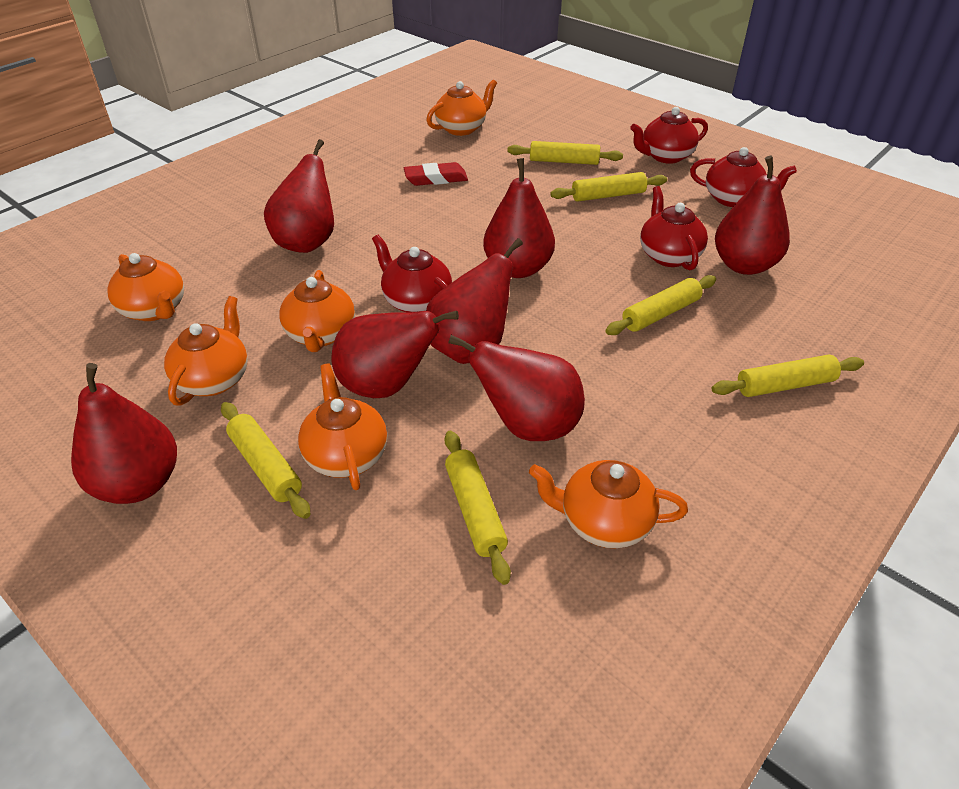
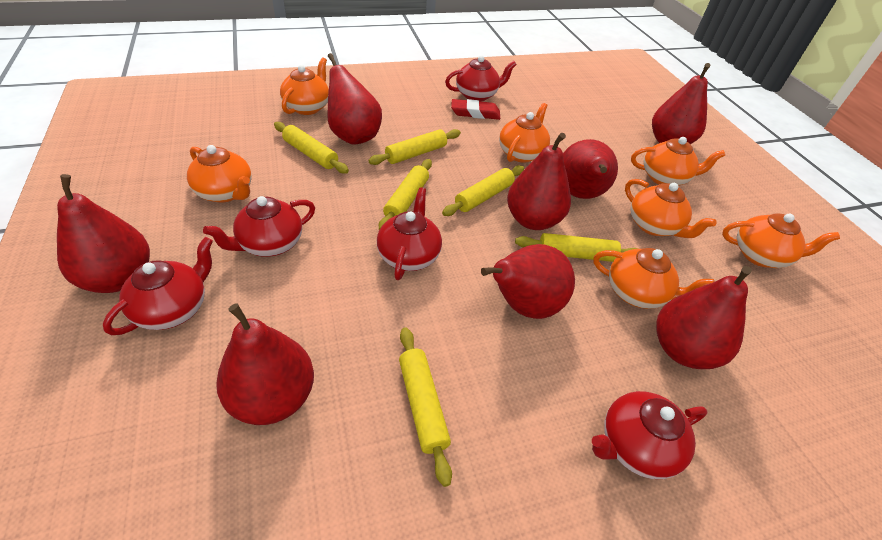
orange teapot: [107,253,184,321] [164,296,248,405] [279,270,355,352] [298,364,387,490] [426,79,497,136] [529,460,688,548] = 6 -> [187,145,252,202] [280,58,329,115] [499,103,550,163] [593,248,715,309] [625,179,717,238] [631,137,725,186] [722,213,840,268] = 7
red pear: [71,363,177,504] [264,139,334,253] [331,311,459,398] [426,238,523,364] [448,335,585,441] [483,158,555,278] [715,156,790,275] = 7 -> [57,174,150,293] [216,303,314,425] [327,53,382,145] [481,244,575,319] [507,133,571,230] [563,139,618,199] [652,63,711,144] [656,266,752,369] = 8
red teapot: [372,235,452,312] [630,107,708,164] [640,186,708,271] [690,147,797,207] = 4 -> [103,237,213,335] [203,196,315,257] [377,187,442,280] [445,55,516,102] [592,391,707,479] = 5

